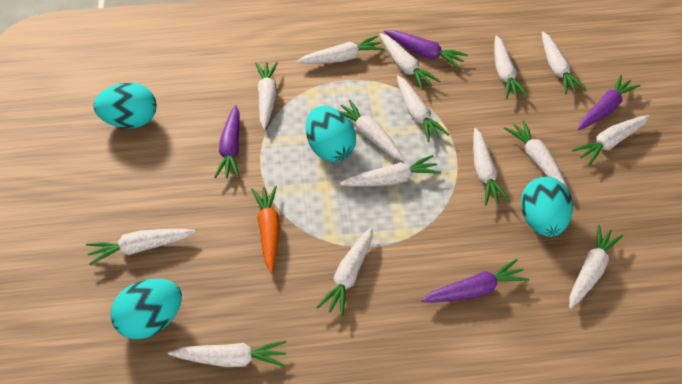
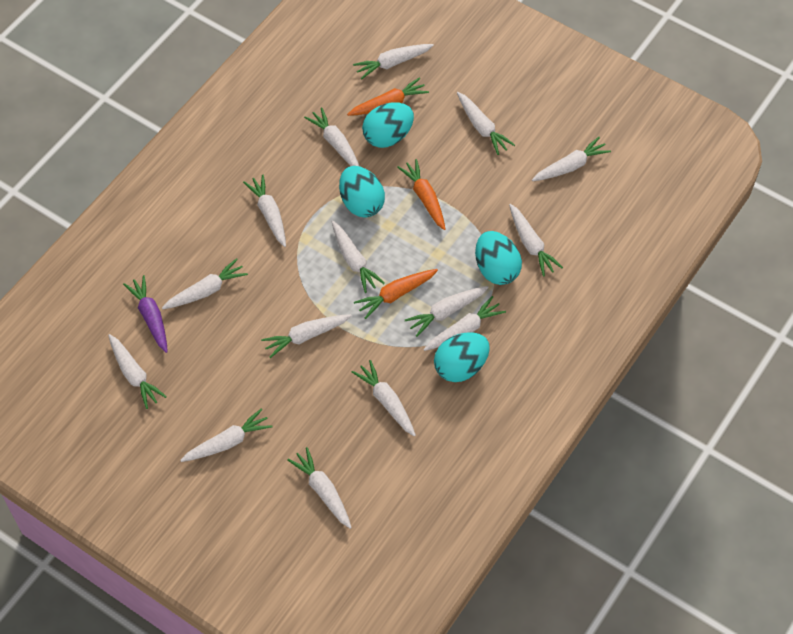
orange carrot: [251,186,280,273] = 1 -> [347,77,429,116] [354,269,438,319] [397,159,445,230] = 3
purple carrot: [214,105,240,179] [384,30,468,68] [421,259,529,302] [578,75,640,130] = 4 -> [123,275,168,353] = 1

